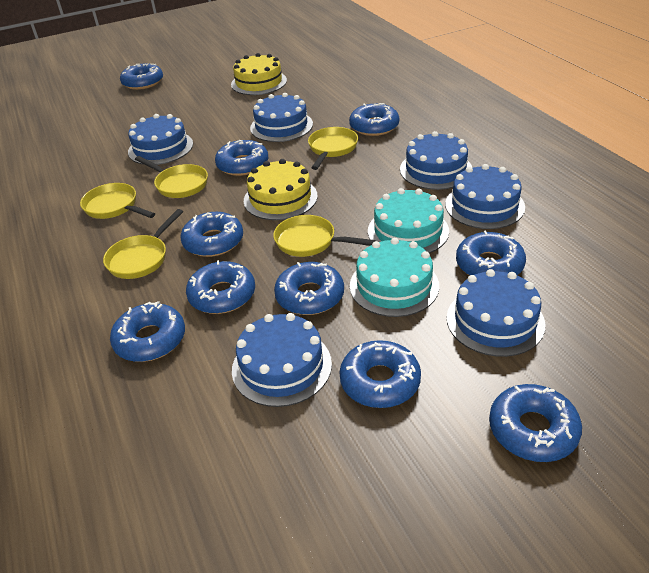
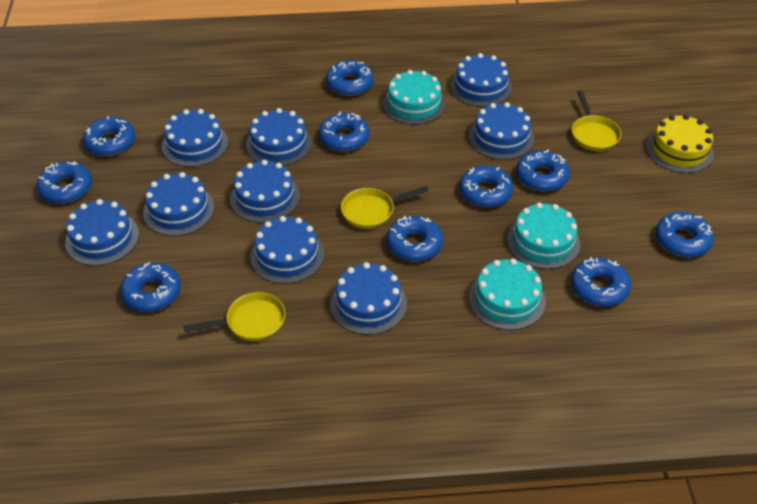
blue cake: [128,114,193,165] [232,313,332,407] [250,93,313,142] [400,131,472,190] [445,164,525,229] [447,269,545,357] = 6 -> [65,199,139,266] [143,172,214,236] [162,109,228,167] [230,160,300,223] [246,108,312,166] [250,216,324,284] [330,262,407,335] [450,53,512,107] [469,102,534,160] = 9
turquoise cake: [350,238,439,317] [368,188,449,253] = 2 -> [383,70,446,125] [469,259,546,330] [507,203,580,269] = 3
yellow cake: [231,53,287,95] [244,159,318,220] = 2 -> [646,114,714,173] = 1
yellow pan: [80,183,155,219] [103,209,183,279] [135,156,208,198] [273,215,376,257] [308,127,358,170] = 5 -> [183,292,286,342] [341,186,429,229] [572,90,621,151] = 3

